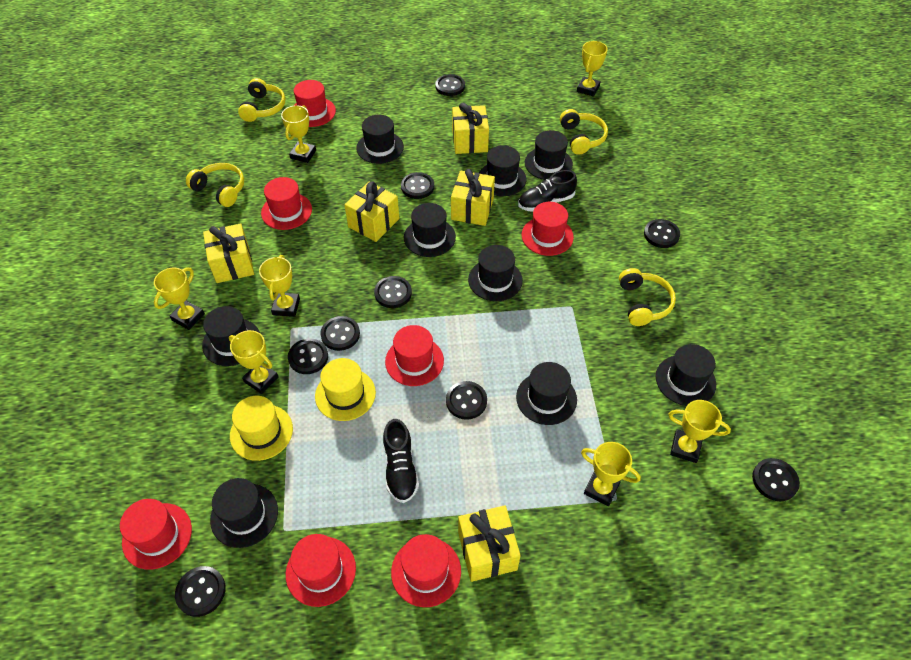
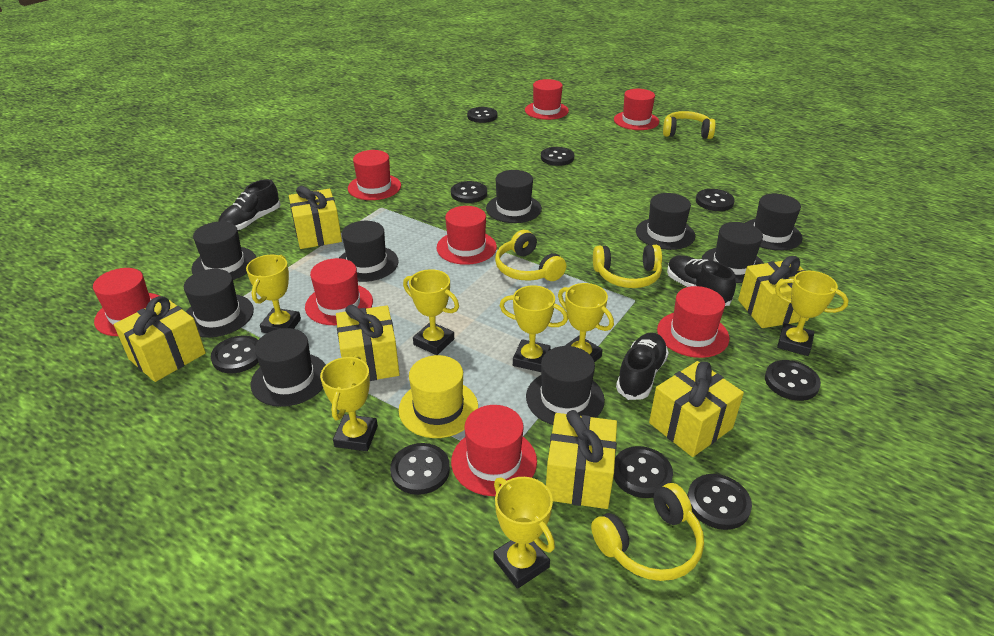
black shoe: [383,419,419,503] [518,170,577,212] = 2 -> [219,179,281,230] [616,332,669,400] [667,255,736,306] = 3
red hat: [120,499,192,570] [261,177,312,230] [286,534,356,607] [294,80,336,127] [385,325,444,386] [391,534,461,607] [522,202,574,256] = 7 -> [93,268,159,336] [305,258,373,325] [348,150,401,200] [437,206,497,265] [451,405,537,496] [525,79,569,120] [614,89,659,130] [657,286,729,358] = 8
yellow gift: [203,223,254,283] [344,182,399,242] [451,169,495,226] [452,103,489,154] [458,505,521,582] = 5 -> [114,296,206,382] [289,186,342,249] [336,304,400,381] [546,410,617,509] [649,361,744,457] [738,256,809,328] = 6
yellow hat: [230,396,293,461] [315,358,376,421] = 2 -> [399,355,478,438] = 1

